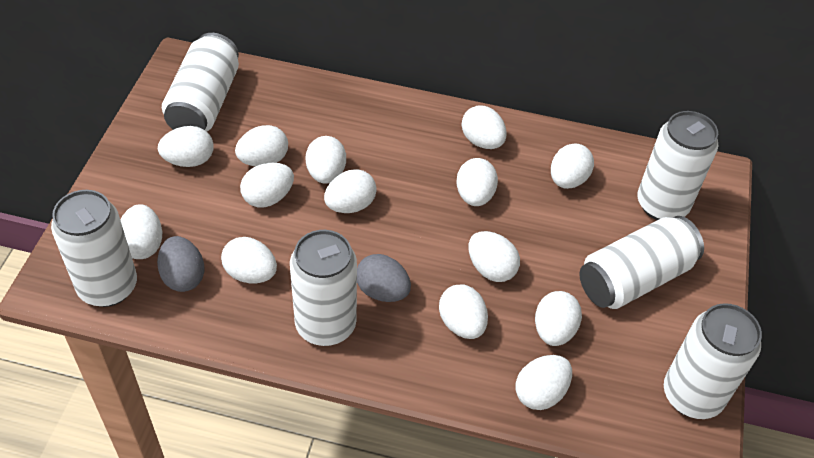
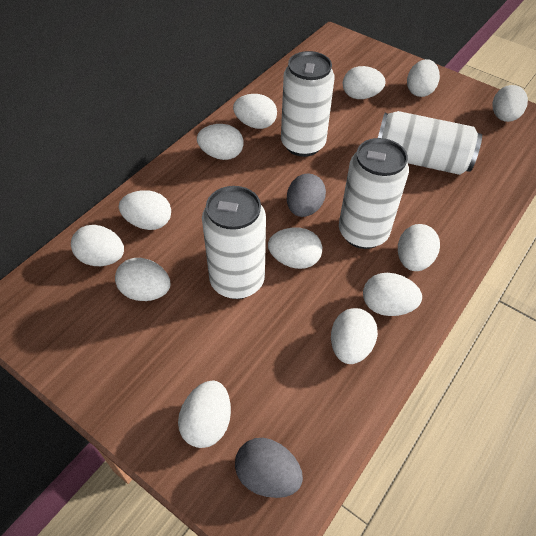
white can: [51,190,137,307] [162,33,239,132] [290,230,357,346] [579,216,704,309] [637,111,718,220] [664,303,762,419] = 6 -> [202,186,266,299] [281,51,335,157] [339,138,409,249] [378,111,482,175] = 4
white egg: [120,204,162,259] [158,126,214,167] [221,237,277,284] [235,125,288,166] [240,163,294,208] [306,136,346,184] [324,169,377,213] [439,285,488,339] [456,158,498,206] [462,105,507,149] [468,231,520,282] [516,355,572,410] [535,291,582,346] [551,144,594,189] = 14 -> [71,225,124,266] [115,258,171,301] [119,190,171,230] [178,381,231,448] [197,124,244,160] [233,94,277,129] [268,228,322,269] [331,308,378,364] [343,66,386,99] [363,273,422,316] [398,224,440,271] [407,59,440,97] [492,85,528,122] = 13

